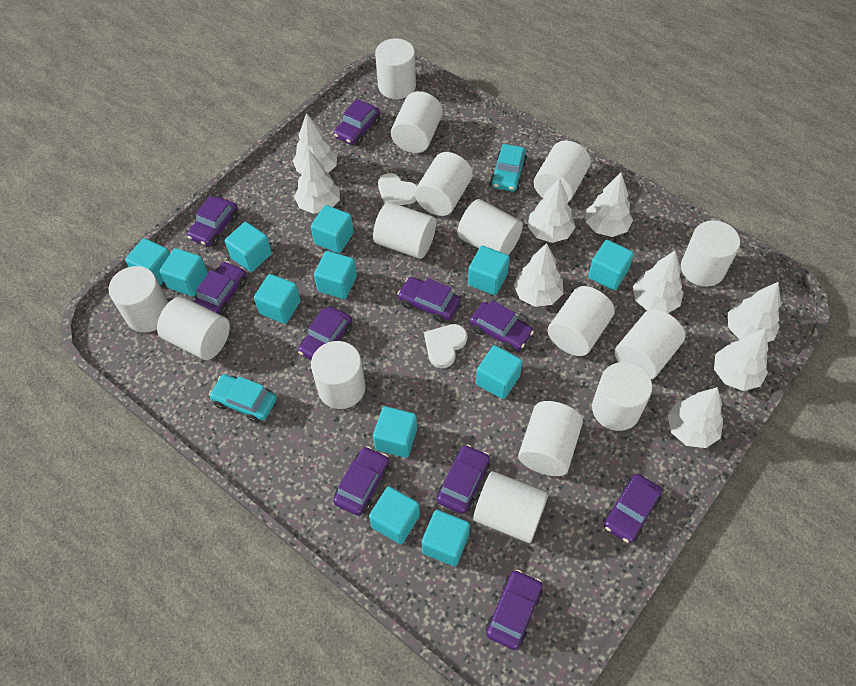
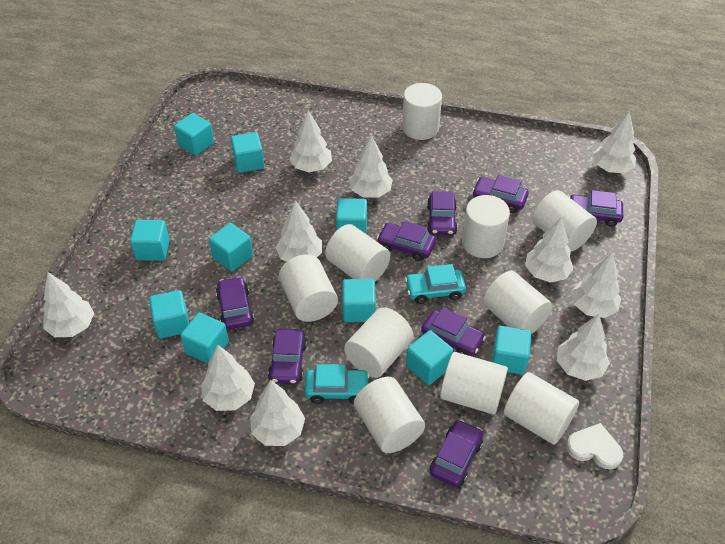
purple car: [187,196,238,247] [194,261,246,315] [298,307,352,360] [333,446,390,516] [334,99,380,145] [397,277,461,323] [437,444,490,514] [470,300,534,352] [486,570,543,650] [603,474,662,543] = 10 -> [216,276,254,330] [268,329,307,384] [377,221,436,261] [421,308,486,356] [427,191,458,236] [430,419,483,487] [472,175,529,213] [569,190,623,227] = 8
turquoise cube: [125,238,170,285] [159,248,208,297] [225,222,272,272] [254,274,301,324] [311,205,354,253] [314,251,357,299] [369,486,420,544] [373,406,417,458] [421,510,470,566] [468,246,510,295] [476,345,523,399] [588,240,634,290] = 12 -> [130,220,170,261] [149,290,189,339] [174,113,214,156] [180,313,229,364] [209,223,253,272] [231,132,264,173] [336,198,367,234] [342,279,376,322] [406,330,454,385] [492,326,532,375] = 10
white cylinder: [109,266,169,332] [157,297,230,360] [311,341,365,409] [373,202,436,259] [375,38,416,99] [391,91,443,153] [415,152,473,216] [457,199,523,255] [473,471,548,543] [518,401,583,476] [534,141,591,201] [548,286,615,356] [592,362,652,431] [615,309,685,379] [681,220,740,287] = 15 -> [279,254,338,322] [325,224,390,282] [344,307,413,378] [354,377,425,453] [402,83,442,140] [440,352,508,415] [462,195,510,258] [483,271,552,334] [504,372,579,445] [532,190,597,251] = 10
white heart: [378,173,417,205] [424,324,467,368] = 2 -> [566,423,623,469] = 1
white tree: [293,113,337,173] [294,149,340,214] [514,243,563,307] [528,178,575,243] [586,173,633,237] [633,251,684,313] [667,387,723,448] [714,328,768,391] [728,282,781,342] = 9 -> [43,272,94,337] [201,345,255,411] [250,380,305,446] [276,200,322,262] [289,110,332,172] [349,135,393,198] [525,217,574,283] [557,314,610,381] [571,252,621,318] [593,111,636,173] = 10

